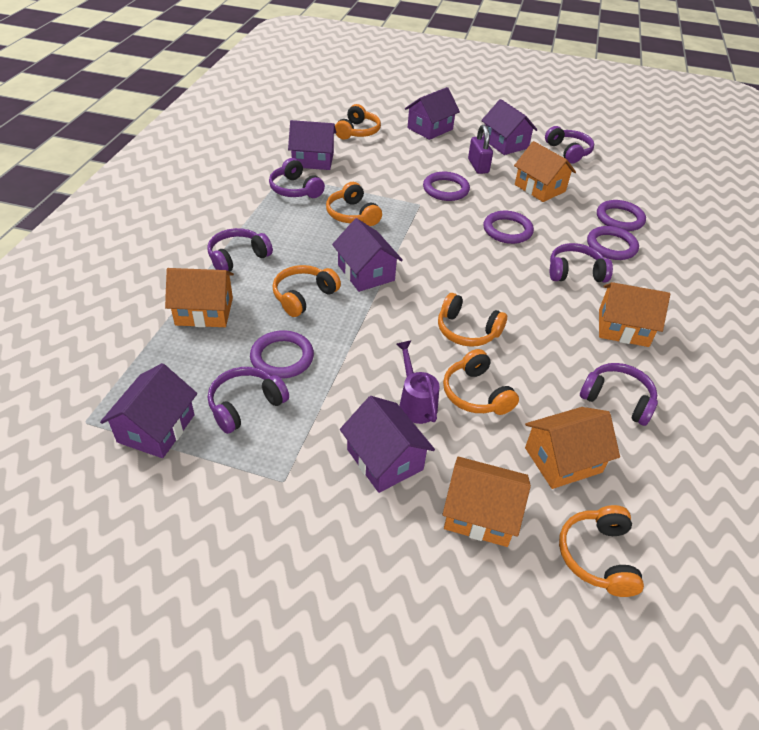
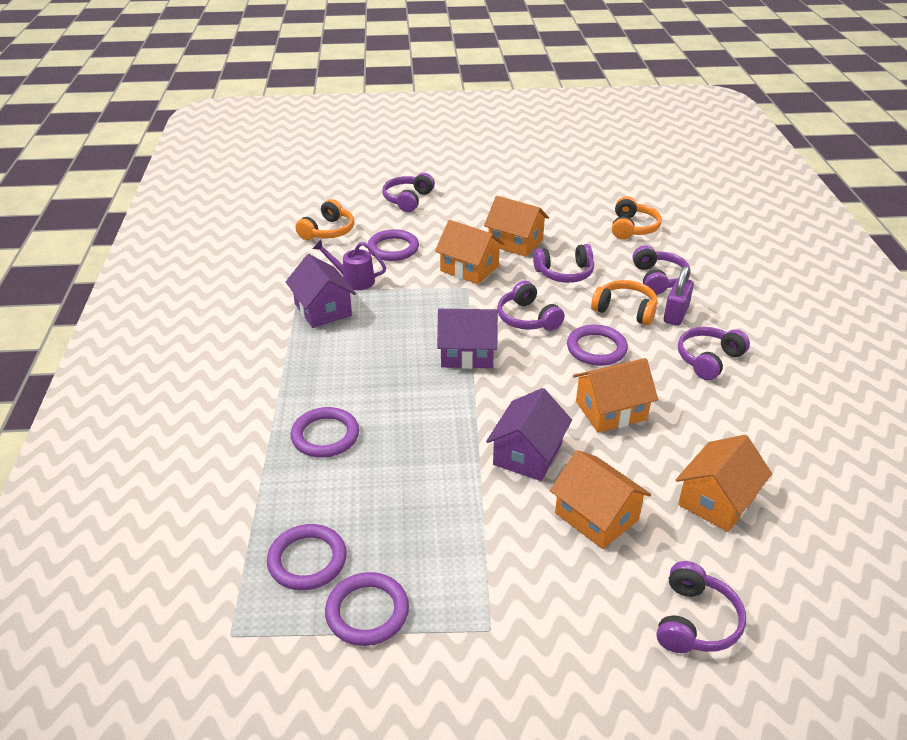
orange headphones: [273,265,341,317] [326,182,382,226] [335,104,381,140] [438,293,507,347] [443,349,519,415] [559,505,644,597] = 6 -> [295,199,354,240] [591,280,658,326] [612,196,662,240] = 3
purple house: [100,363,197,458] [288,120,336,170] [332,218,403,292] [340,396,435,493] [405,87,460,140] [481,99,537,155] = 6 -> [286,254,356,328] [437,309,498,369] [486,388,572,481] = 3

